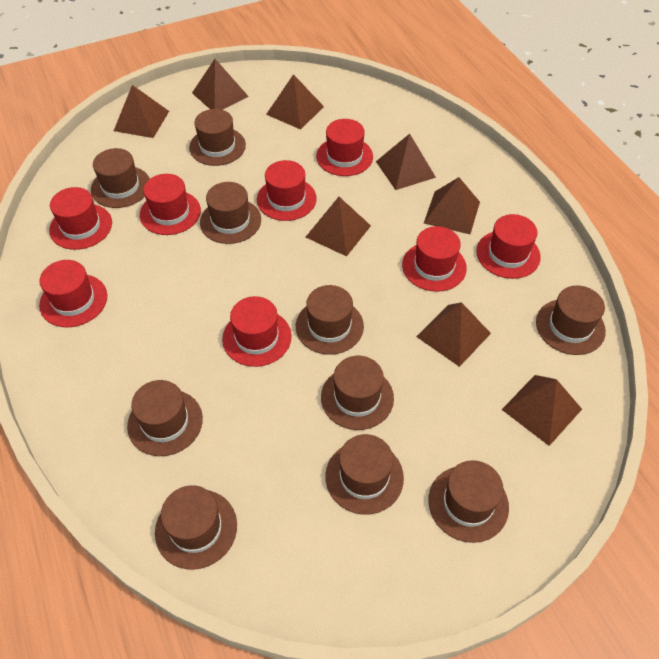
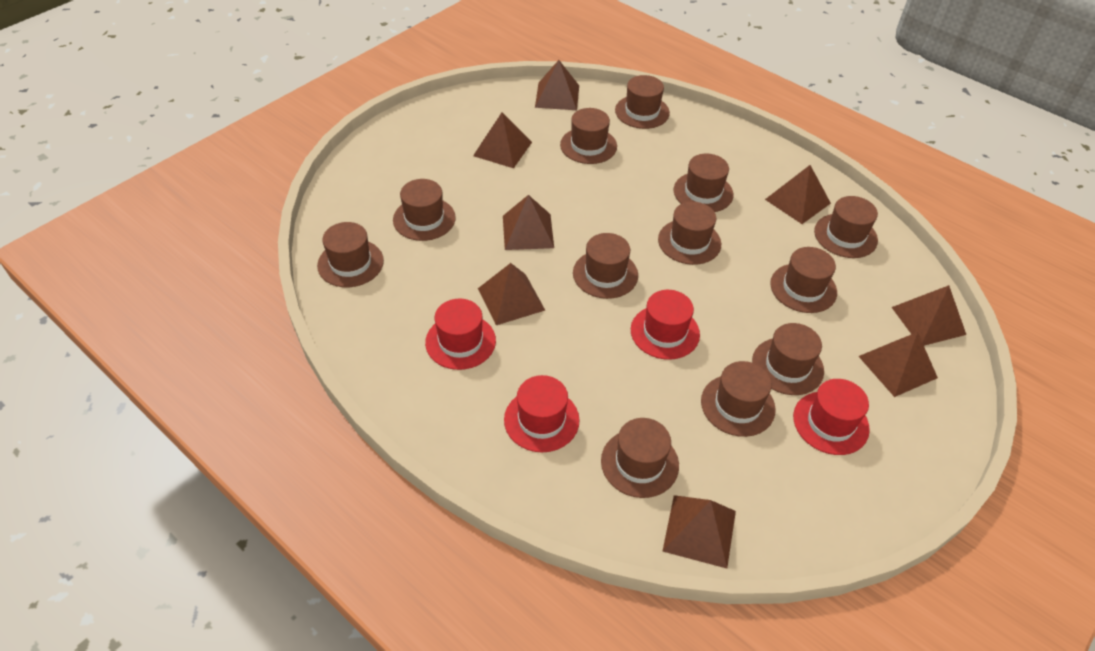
brown hat: [91,148,150,208] [127,380,203,456] [155,485,237,570] [189,109,246,166] [200,182,261,244] [296,285,364,355] [321,356,394,430] [325,434,404,515] [428,460,509,543] [536,285,606,355] = 10 -> [317,222,384,287] [393,179,456,241] [560,108,617,164] [573,233,638,299] [601,418,679,498] [615,75,670,129] [658,202,721,265] [674,153,734,212] [701,361,776,437] [752,323,824,395] [770,247,837,313] [814,196,878,258] = 12
red hat: [39,260,107,327] [49,187,112,250] [140,174,201,235] [222,296,292,367] [257,160,317,221] [316,119,373,176] [402,226,467,292] [476,214,541,279] = 8 -> [425,298,496,370] [504,375,580,452] [631,290,700,360] [793,379,870,455] = 4

